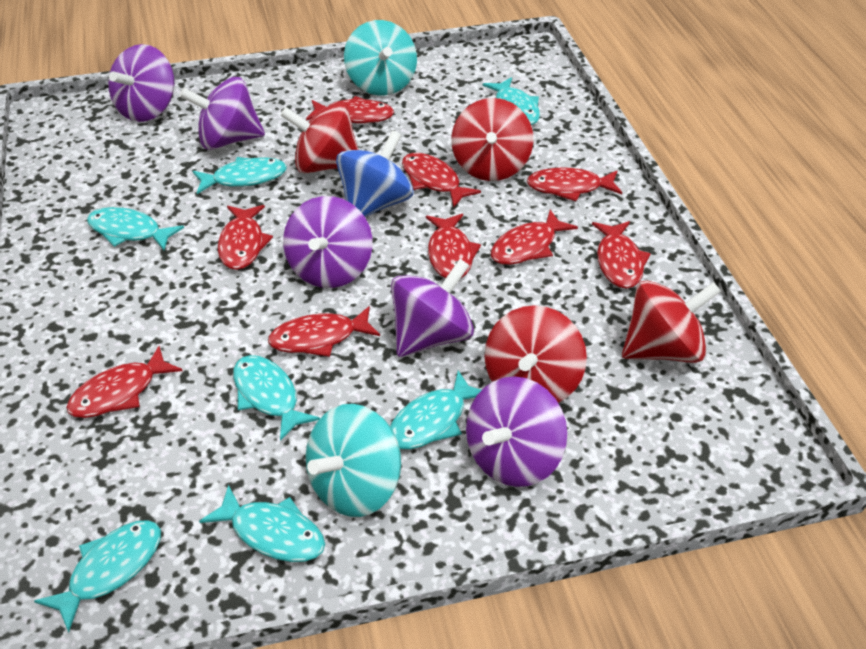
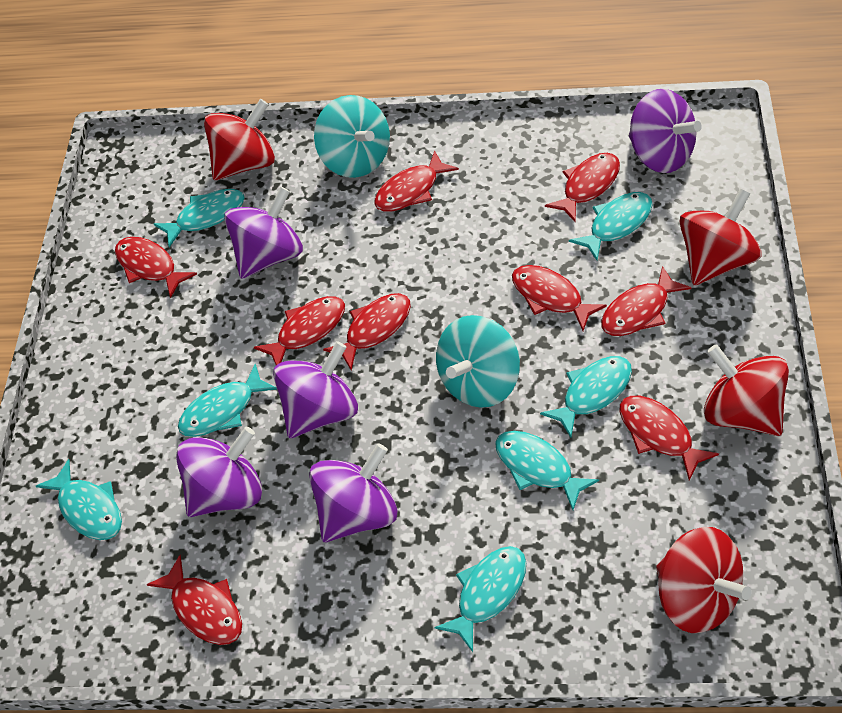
blue spinning top: [336,130,413,217] = 1 -> none = 0

